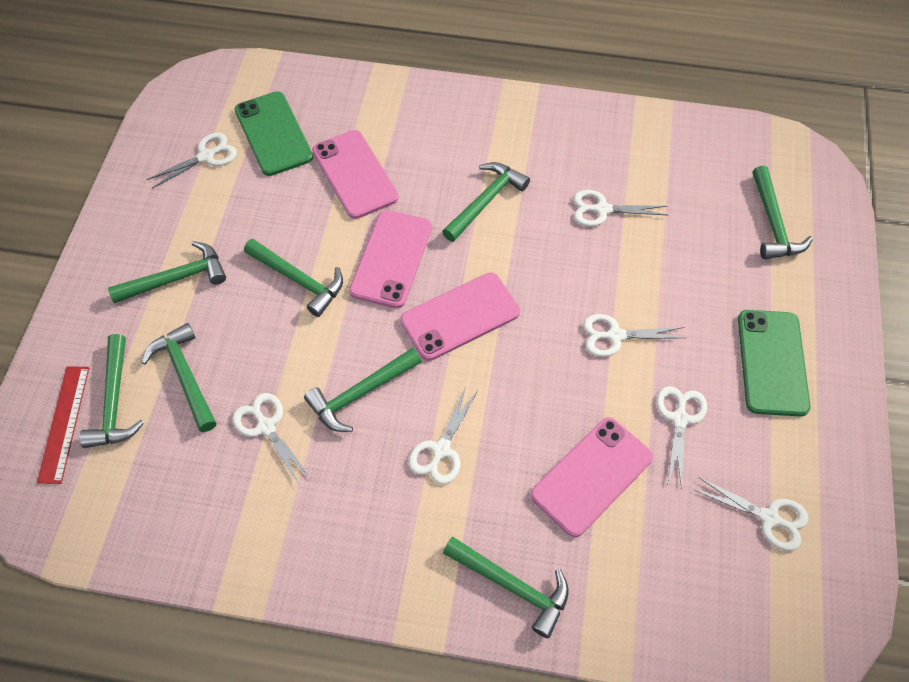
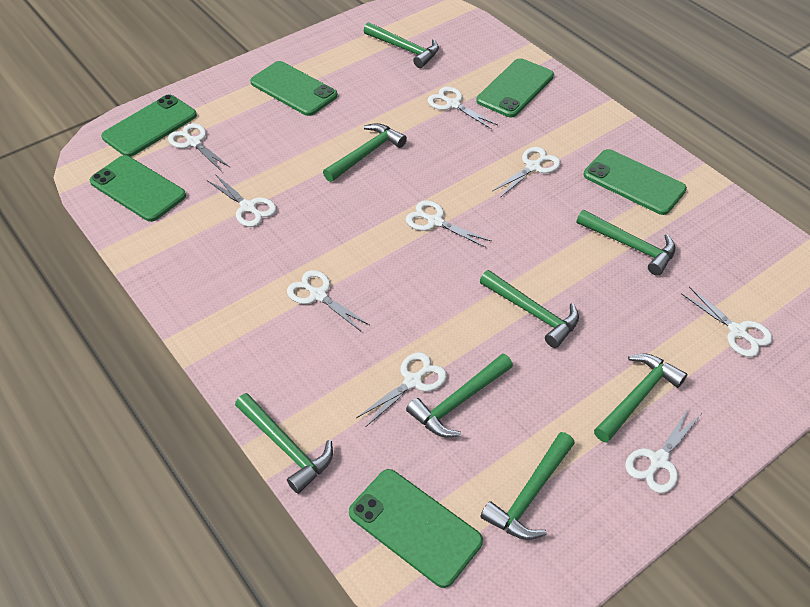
green phone: [235,91,313,176] [738,310,811,417] = 2 -> [89,155,186,222] [101,94,197,157] [250,61,338,116] [349,469,483,588] [476,58,554,117] [584,149,687,215] = 6
pink phone: [312,130,399,219] [349,210,432,308] [400,272,520,361] [530,417,653,537] = 4 -> none = 0
red ruler: [37,366,90,484] = 1 -> none = 0
white scissors: [146,133,237,188] [233,393,311,485] [409,386,478,484] [574,190,667,227] [583,314,686,357] [656,386,707,489] [694,477,809,551] = 7 -> [168,123,231,172] [207,174,276,227] [287,270,370,332] [356,352,447,427] [406,200,492,248] [427,87,498,129] [492,147,561,198] [625,408,701,493] [681,287,773,357] = 9

